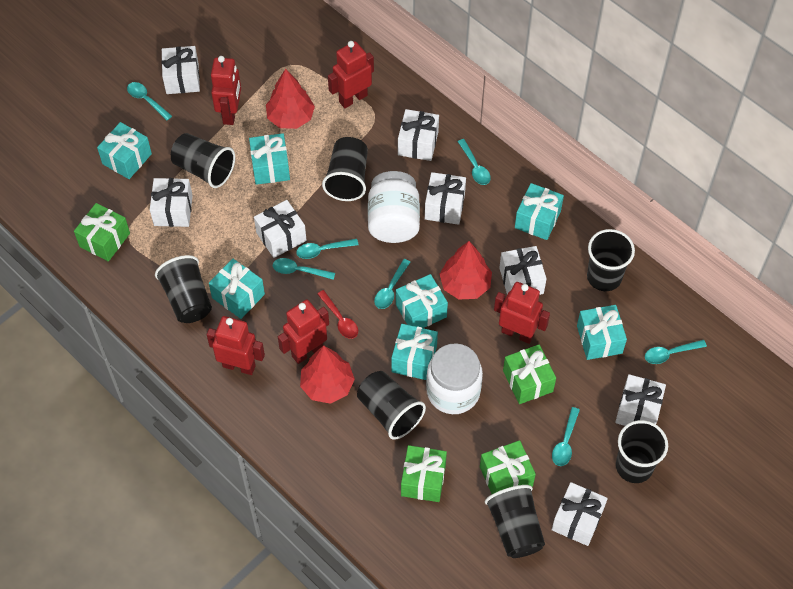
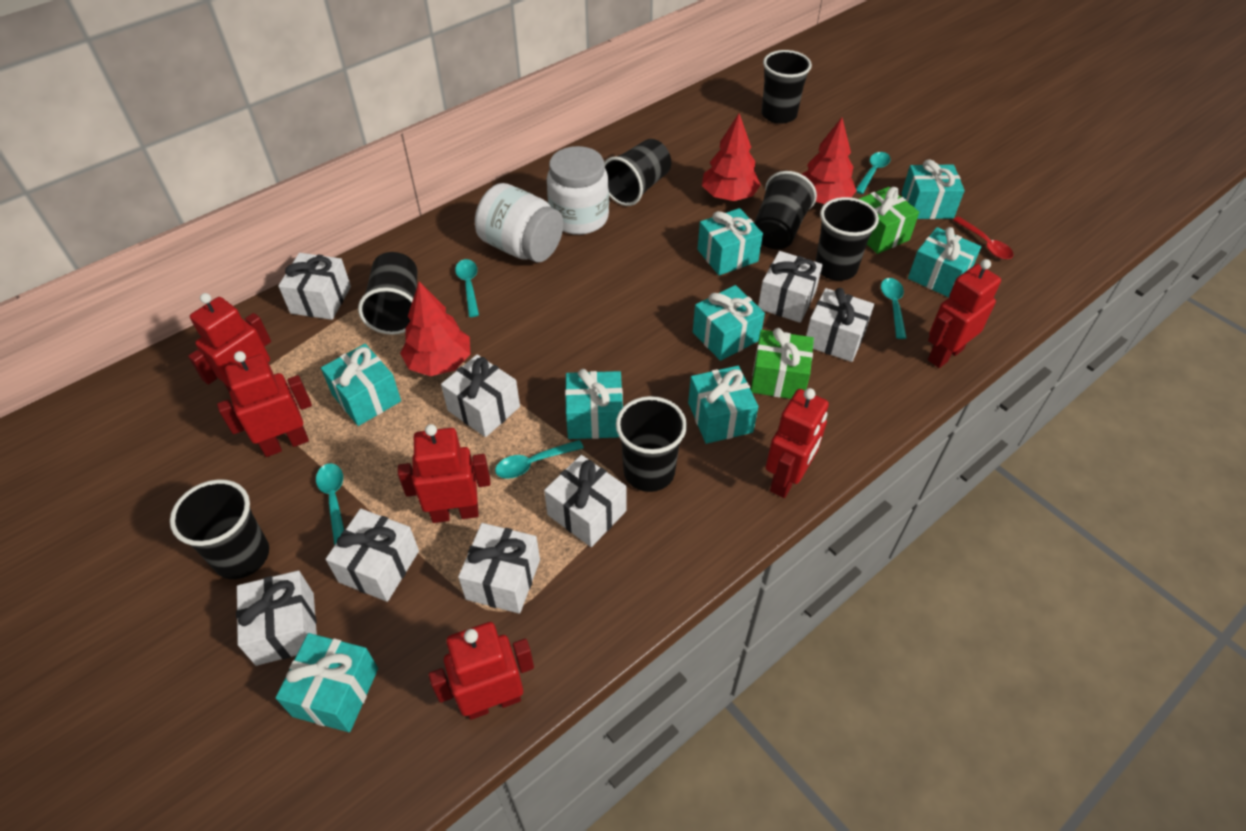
green gift: [74,203,130,262] [401,445,447,502] [480,440,536,494] [503,345,556,404] = 4 -> [751,328,814,399] [859,187,919,254] = 2
red robot: [207,316,265,375] [211,56,241,125] [278,299,329,364] [328,41,374,108] [494,282,550,344] = 5 -> [188,293,271,393] [217,351,312,457] [398,424,491,523] [429,622,534,720] [766,388,829,498] [928,259,1001,368] = 6
turquoise gift: [97,122,152,179] [209,259,265,319] [249,133,290,185] [391,324,438,380] [396,274,448,328] [515,183,564,240] [577,305,627,360] = 7 -> [276,633,378,732] [321,344,401,426] [565,369,623,439] [688,366,759,444] [693,285,765,361] [697,208,763,275] [901,159,965,219] [908,227,981,297] = 8
turquoise spoon: [127,82,172,120] [273,258,335,280] [296,239,359,259] [374,259,410,309] [457,139,491,185] [552,407,580,466] [645,340,707,364] = 7 -> [316,463,344,545] [455,259,479,317] [495,440,584,479] [856,152,890,194] [881,278,907,339] = 5

